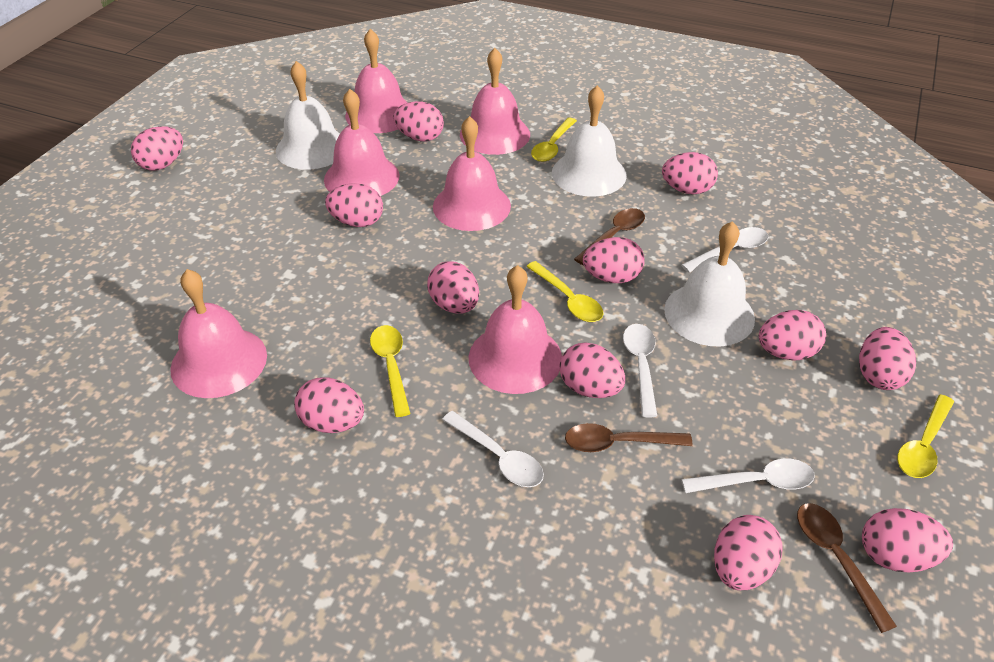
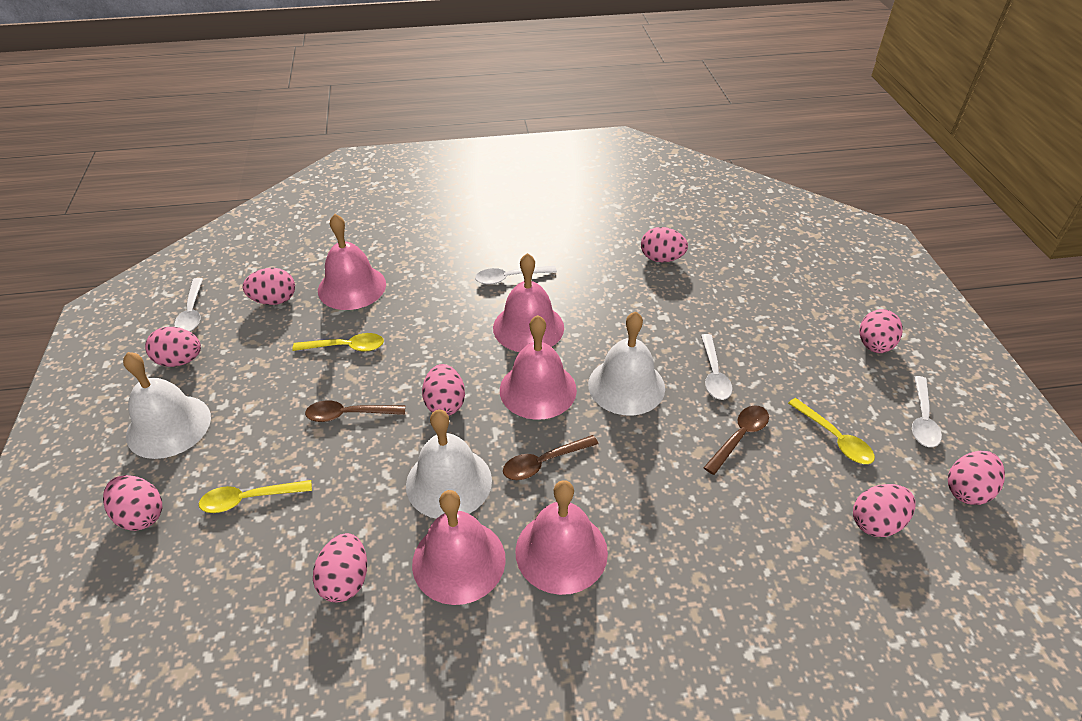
pink bell: [170,269,267,398] [324,89,399,196] [345,29,408,133] [433,116,511,231] [460,48,530,155] [469,265,562,394] = 6 -> [318,214,386,310] [412,490,506,605] [493,253,564,352] [500,315,577,420] [515,480,608,595] = 5
pink egg: [131,126,183,171] [294,377,364,433] [325,183,383,227] [393,101,444,141] [427,261,479,314] [559,342,625,398] [583,237,645,283] [662,152,718,194] [714,515,783,590] [759,310,826,361] [859,327,916,390] [862,508,953,572] = 12 -> [103,475,162,531] [145,327,201,367] [243,268,295,305] [313,533,367,603] [422,364,465,416] [641,227,688,262] [853,484,915,537] [860,309,903,353] [948,451,1005,505] = 9
yellow spoon: [370,325,411,417] [526,261,603,322] [531,118,577,162] [897,394,954,478] = 4 -> [199,480,312,513] [292,333,384,352] [788,398,875,464] = 3

